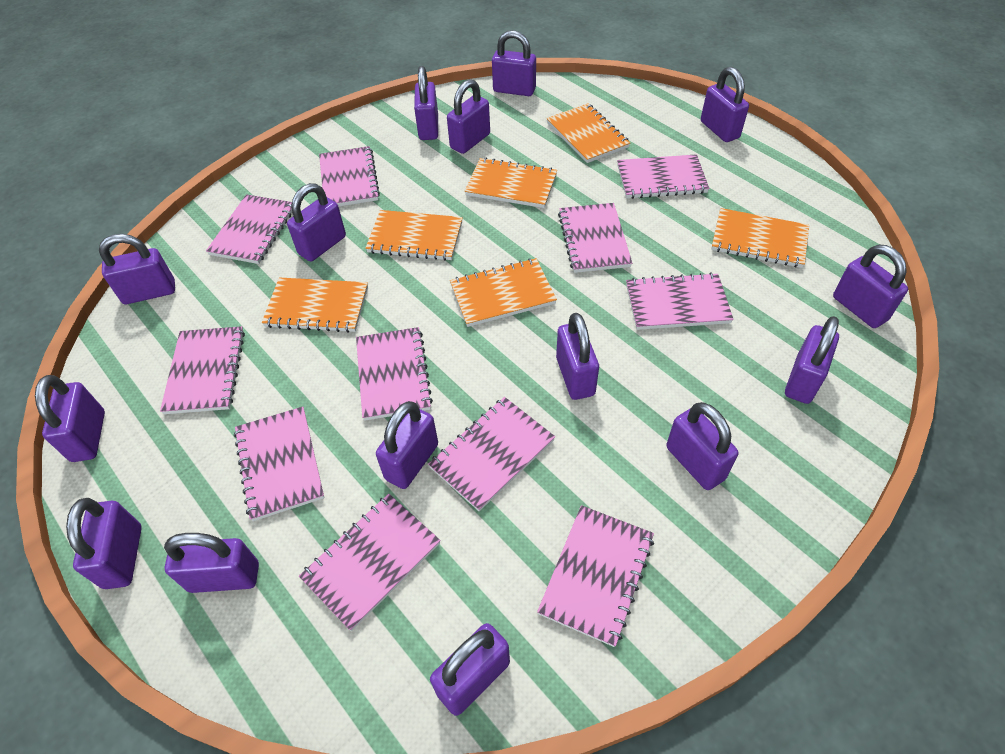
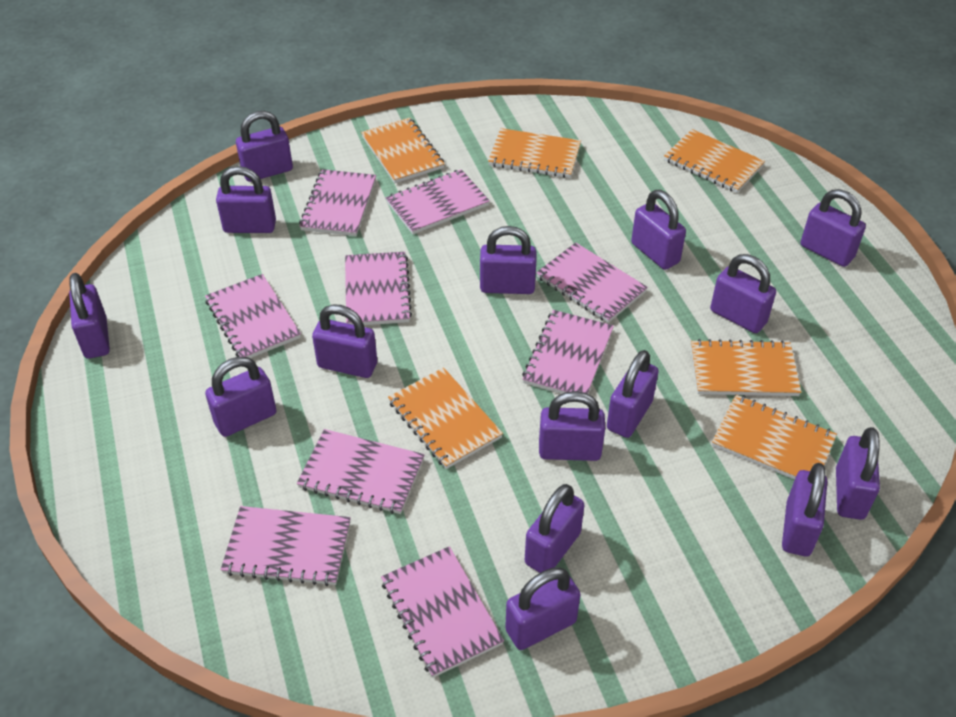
pink notebook: [160,326,245,414] [206,194,292,264] [234,407,325,521] [299,494,441,631] [319,146,380,207] [356,327,433,421] [428,397,555,511] [537,505,654,647] [558,203,632,273] [617,154,709,199] [626,272,734,330] = 11 -> [205,274,301,358] [221,506,351,586] [297,429,424,514] [299,169,376,236] [345,252,412,325] [381,546,504,678] [386,169,490,234] [522,310,614,394] [536,243,648,323] = 9

